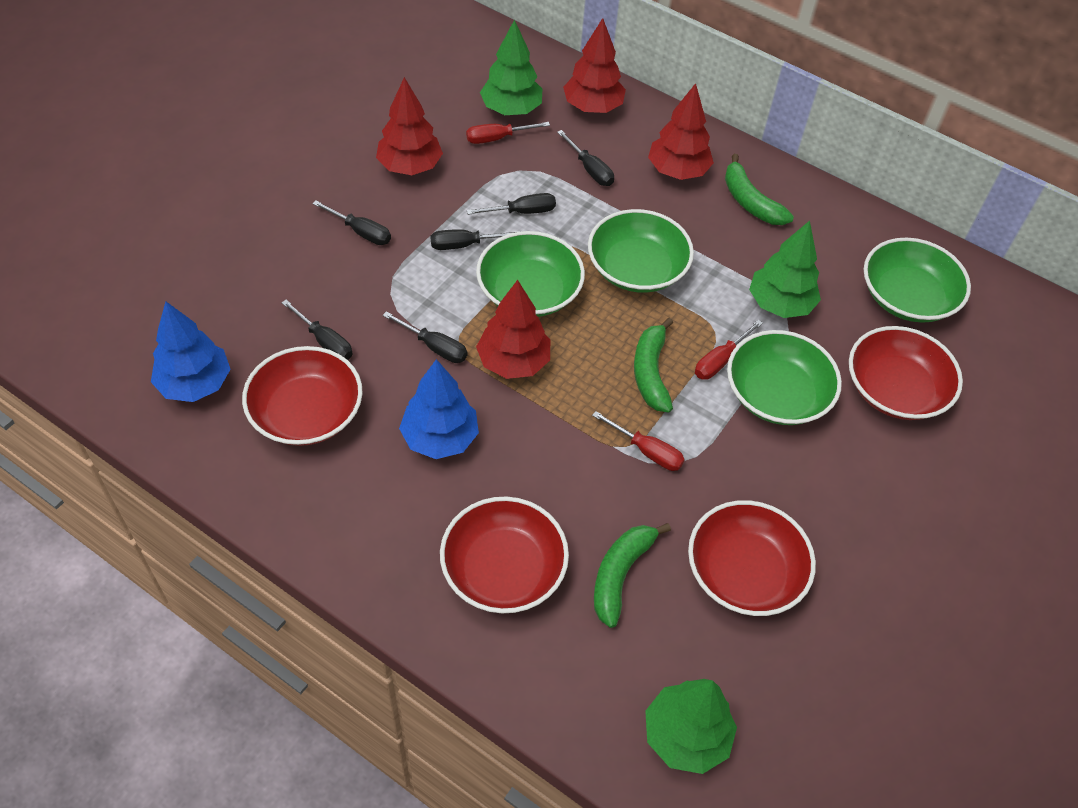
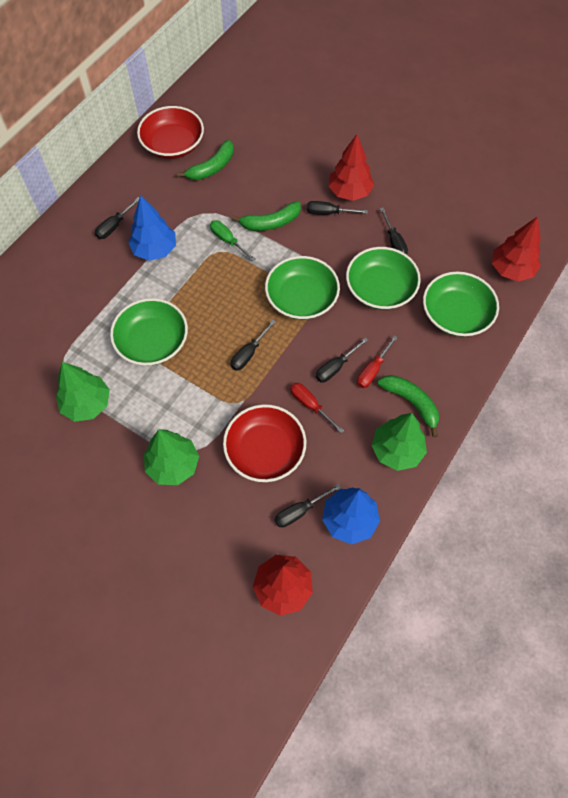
green screwdriver: none = 0 -> [210,220,255,261] = 1
red bowl: [242,346,363,446] [440,497,569,613] [688,500,816,616] [849,326,963,420] = 4 -> [137,106,204,159] [223,404,306,482] = 2
red screwdriver: [466,122,550,144] [592,411,685,471] [695,320,763,380] = 3 -> [290,383,344,433] [357,335,398,388] = 2
red tree: [376,77,443,175] [476,280,550,379] [563,18,626,113] [648,83,714,180] = 4 -> [253,555,313,616] [329,134,374,201] [492,216,541,281] = 3

